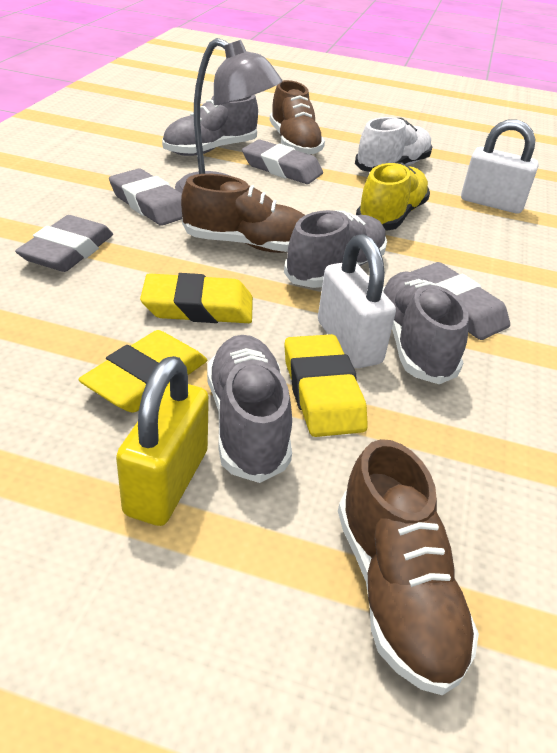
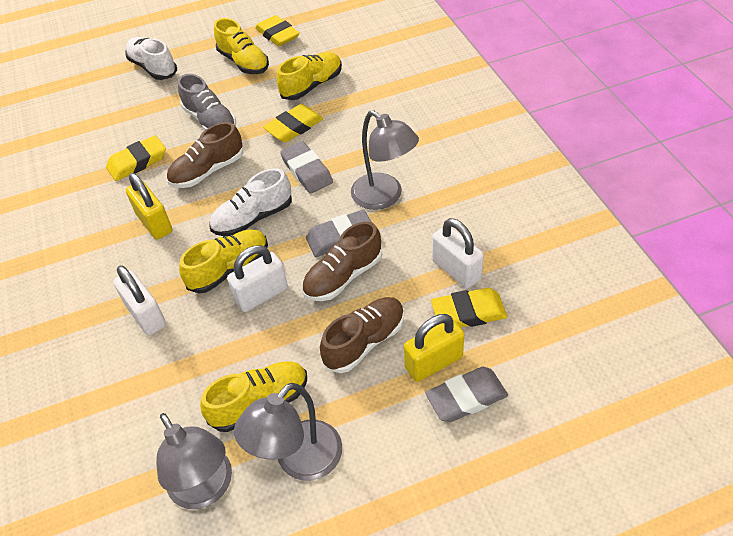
grey eraser: [15,215,113,272] [109,168,182,226] [242,139,323,184] [411,262,510,340] = 4 -> [280,141,333,194] [306,210,371,257] [425,367,508,422] = 3
grey lamp: [175,38,283,193] = 1 -> [156,413,232,509] [234,383,342,481] [351,110,419,210] = 3
grey shoe: [162,94,258,156] [207,335,292,483] [284,210,387,288] [382,271,468,384] = 4 -> [178,74,236,131] = 1
white padlock: [318,234,396,368] [461,119,539,213] = 2 -> [113,265,166,335] [227,245,288,312] [432,218,484,288] = 3
white shoe: [355,117,432,172] = 1 -> [125,37,177,80] [210,168,292,237] = 2
yellow eraser: [79,330,207,413] [140,273,253,323] [284,334,368,437] = 3 -> [106,135,166,181] [255,15,300,47] [263,104,323,142] [431,288,507,328] = 4
yellow padlock: [116,356,209,526] = 1 -> [126,173,172,240] [404,314,464,382] = 2
yellow shoe: [356,162,430,231] = 1 -> [179,229,268,293] [200,361,307,432] [214,18,269,74] [277,52,342,100] = 4

